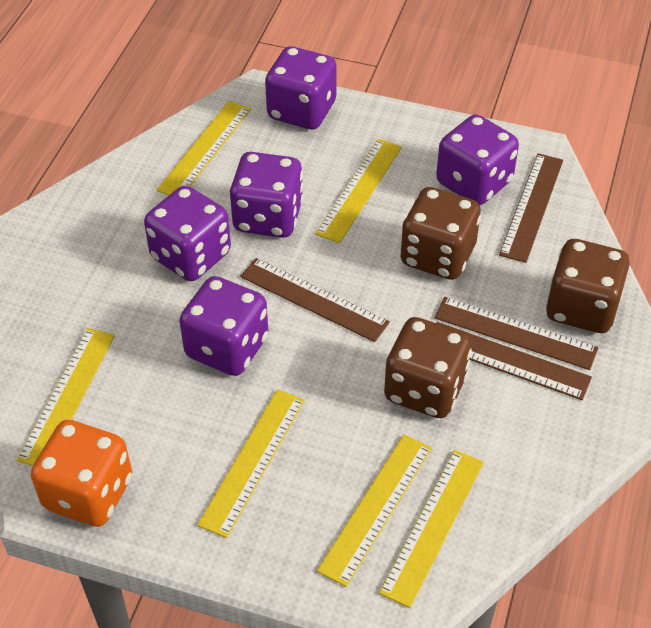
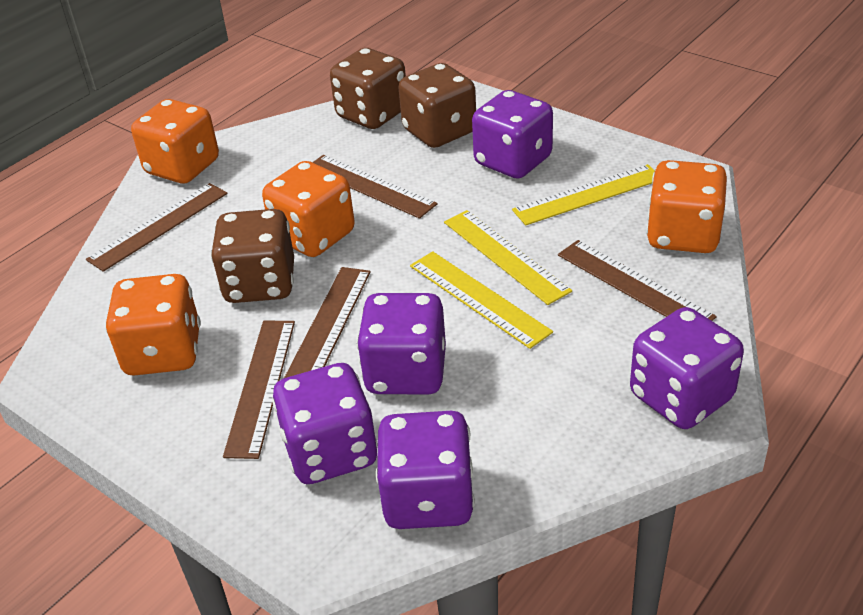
brown ruler: [240,258,390,342] [435,297,598,370] [436,322,592,400] [499,153,563,263] = 4 -> [86,183,228,272] [223,321,295,459] [284,267,371,378] [312,155,437,219] [558,240,717,321] = 5
orange dice: [31,420,132,527] = 1 -> [105,274,201,376] [131,99,219,183] [262,161,355,257] [646,160,727,253] = 4
yellow ruler: [17,328,115,466] [157,101,251,195] [197,389,305,538] [315,139,402,243] [317,435,432,587] [379,450,484,608] = 6 -> [410,251,553,349] [444,210,572,305] [512,164,655,225] = 3

